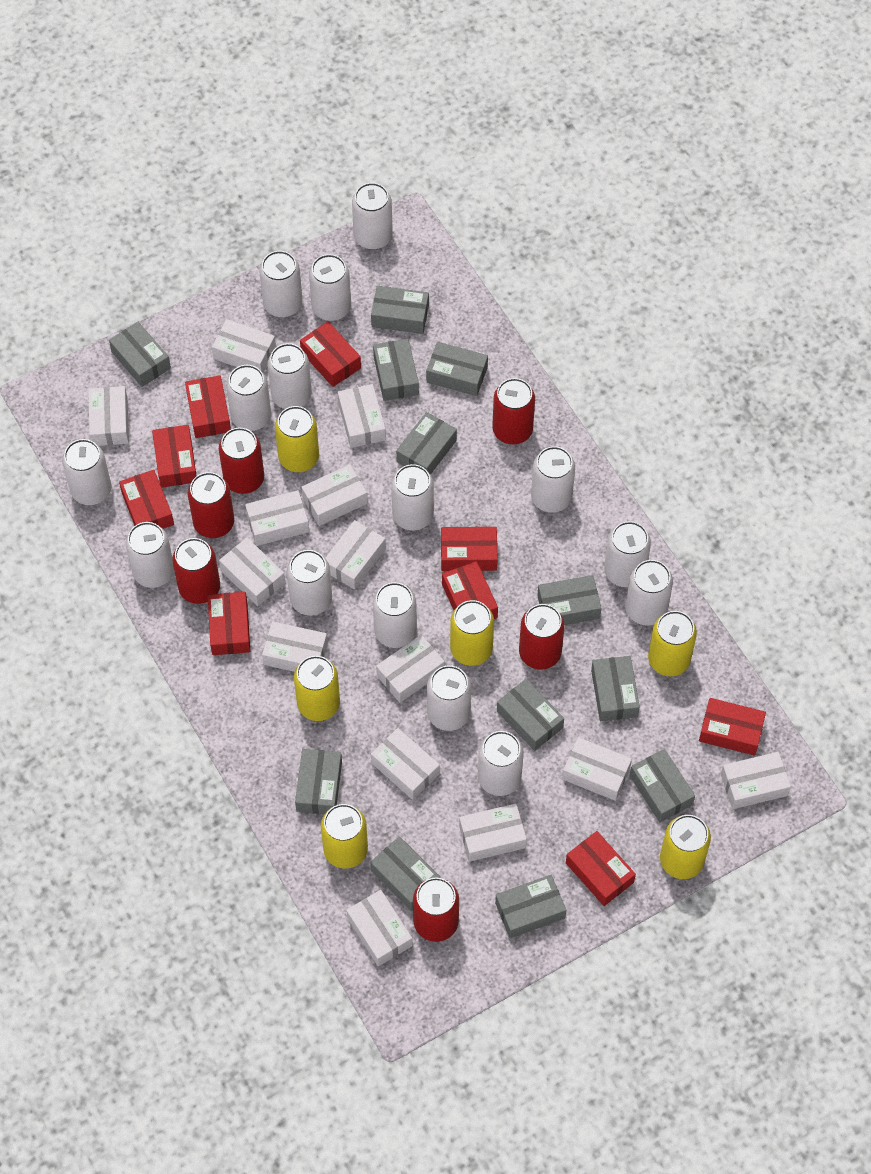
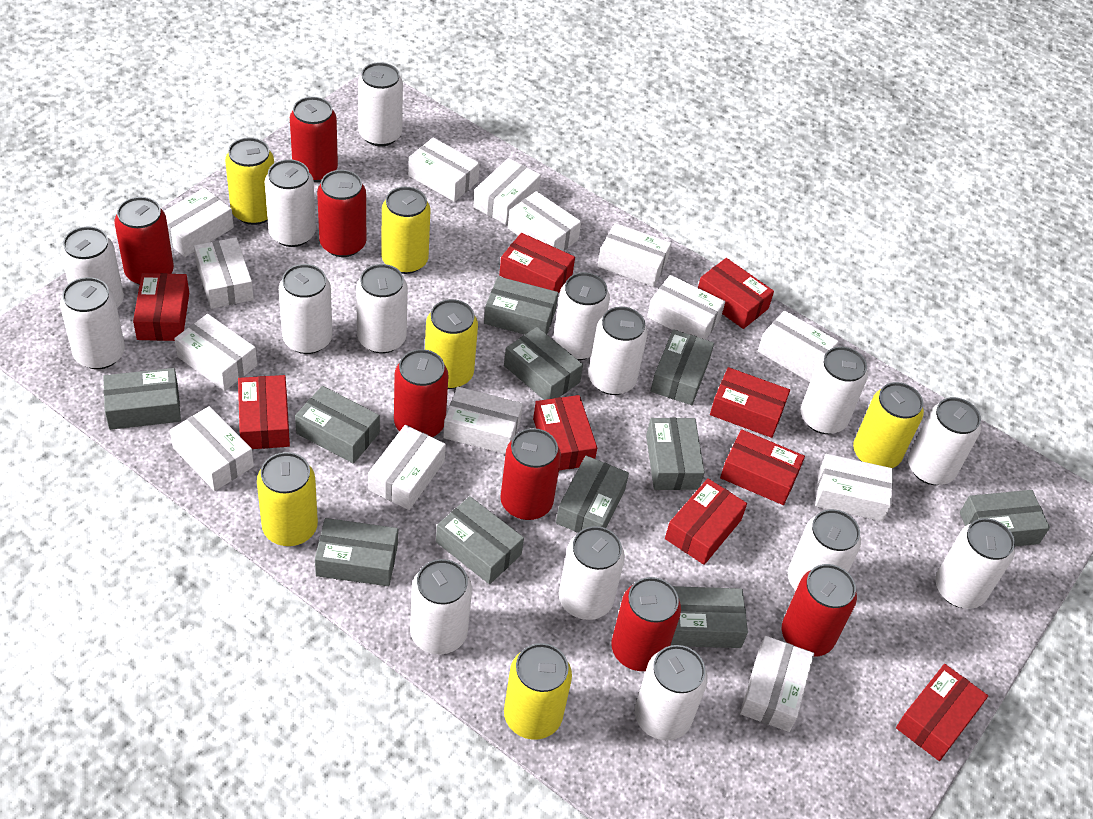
grey box: [109,322,171,387] [295,749,342,814] [370,836,440,911] [371,286,429,334] [373,339,419,401] [396,412,457,475] [426,342,488,396] [495,875,566,938] [497,679,564,751] [537,575,601,625] [591,656,640,721] [629,749,695,822] = 12 -> [103,368,181,430] [295,386,380,464] [315,518,398,586] [436,496,524,584] [484,276,558,335] [504,327,583,400] [556,456,629,533] [646,418,705,490] [651,329,714,405] [670,586,748,648] [960,490,1050,547] = 11
red can: [172,538,220,604] [187,472,234,538] [219,428,264,494] [413,877,459,942] [492,378,535,444] [519,604,565,669] = 6 -> [114,197,174,285] [290,97,338,182] [317,170,366,257] [394,349,449,437] [500,428,561,520] [611,577,681,671] [782,564,857,657] = 7

